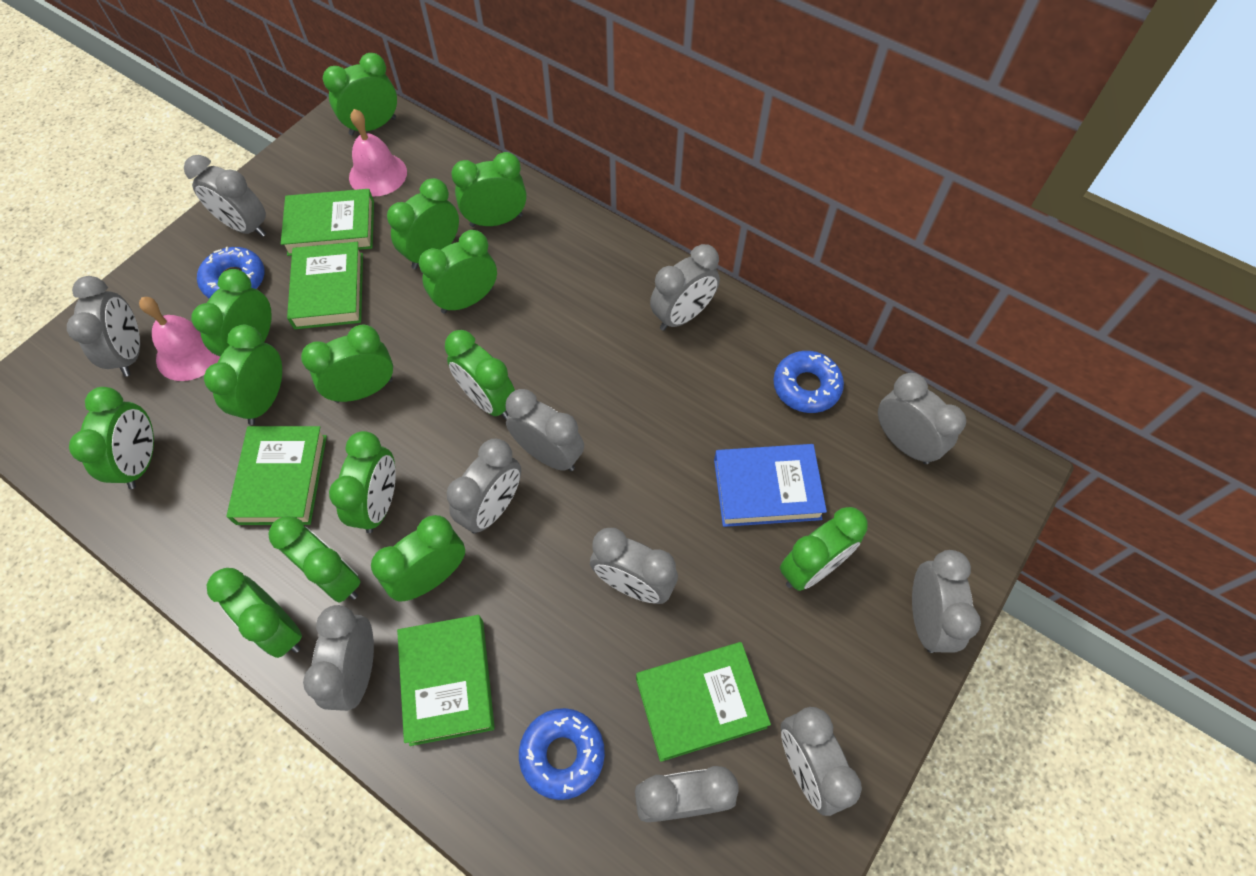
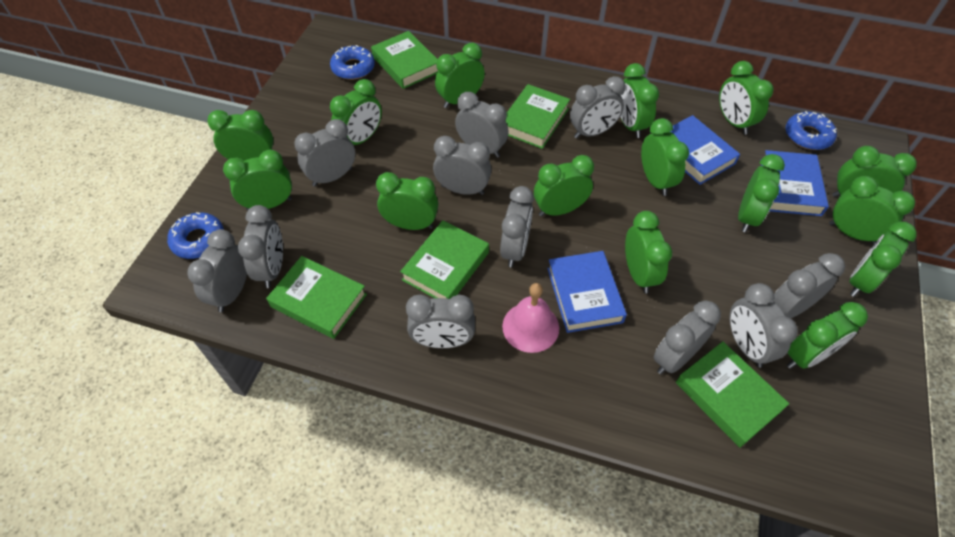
blue book: [714,444,827,527] = 1 -> [547,251,627,333] [670,115,740,185] [760,150,829,216] = 3
green clock: [69,387,154,489] [191,269,272,357] [204,325,282,425] [206,568,302,658] [268,516,361,603] [301,324,393,403] [323,53,397,136] [329,431,396,533] [371,515,465,601] [387,178,459,269] [419,230,497,314] [445,330,515,419] [451,152,527,227] [780,507,868,591] = 14 -> [207,110,273,161] [223,150,292,210] [330,79,382,145] [376,172,438,230] [435,43,485,108] [534,155,594,217] [620,63,659,138] [625,211,672,293] [641,118,689,196] [719,61,774,134] [738,154,785,232] [787,302,868,369] [829,176,915,244] [832,146,917,197] [849,222,917,297] = 15
pink bell: [139,297,220,381] [349,109,407,196] = 2 -> [502,283,559,353] = 1

